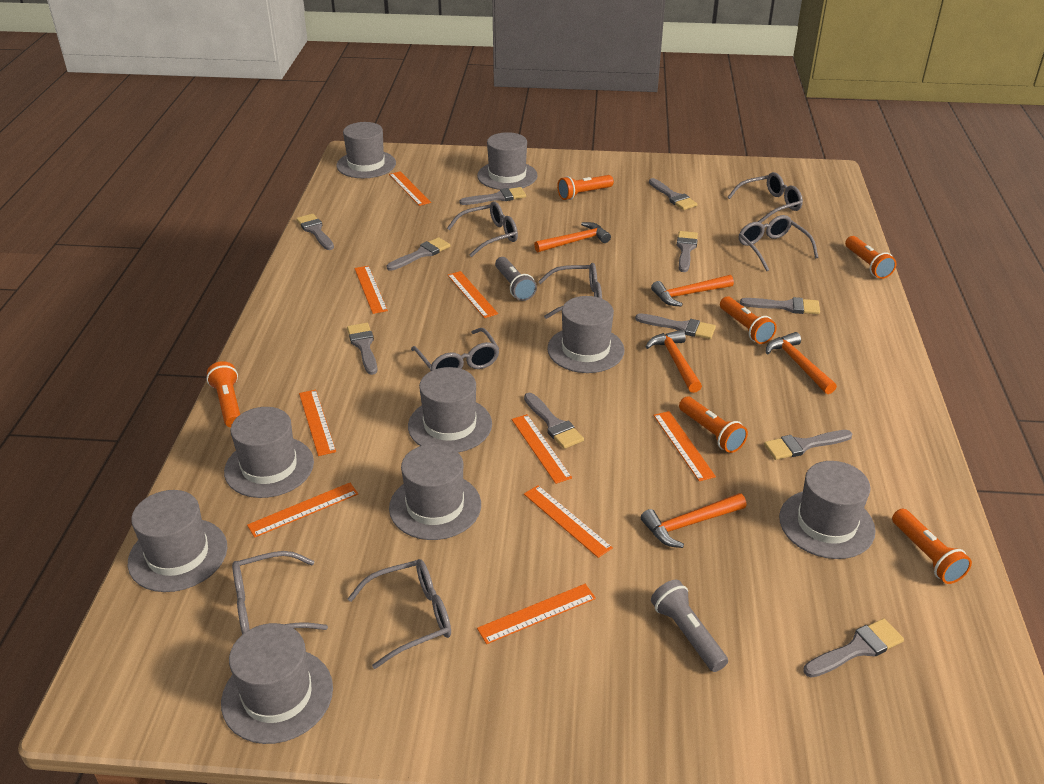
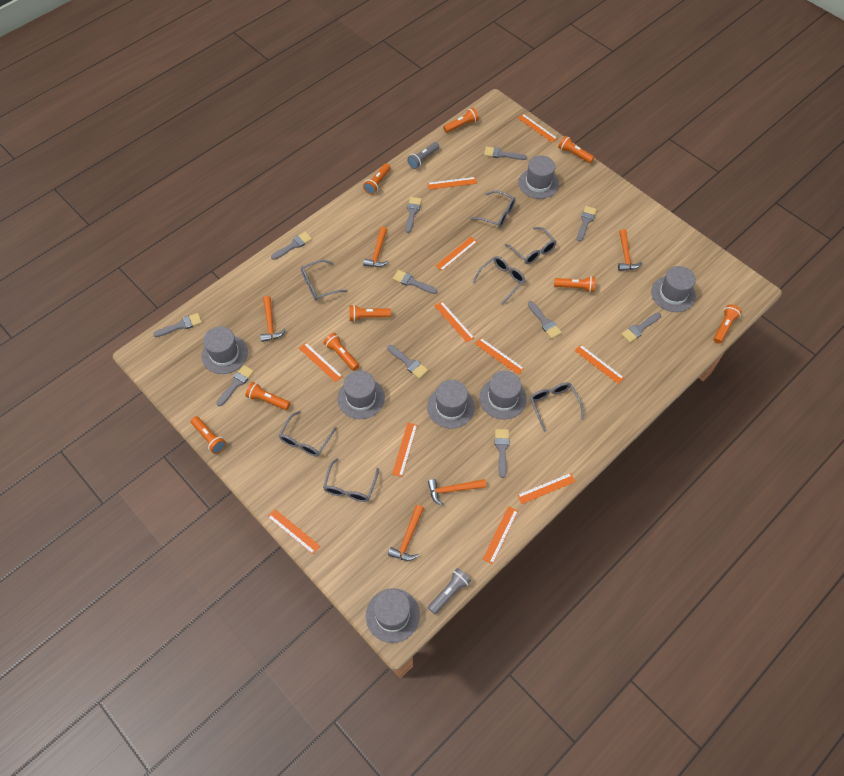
grey hat: [128,490,227,592] [221,623,333,744] [224,407,314,498] [336,122,396,178] [389,444,481,540] [408,367,492,452] [477,132,538,190] [547,296,624,373] [779,461,876,559] = 9 -> [202,326,248,374] [337,370,385,419] [366,588,420,643] [427,379,475,428] [479,371,527,420] [518,156,559,199] [651,266,696,312] = 7
orange flashlight: [206,361,240,427] [557,175,614,200] [679,397,748,453] [720,297,777,344] [845,236,897,279] [892,509,972,584] = 6 -> [191,416,226,454] [246,382,290,410] [324,333,359,371] [349,305,391,322] [363,163,391,194] [443,108,479,133] [554,276,596,293] [558,135,594,163] [713,304,742,344] = 9
orange ruler: [247,483,358,538] [299,390,336,456] [354,266,388,314] [389,171,431,206] [448,271,498,318] [477,584,596,644] [511,414,572,484] [524,485,613,558] [653,411,716,481] = 9 -> [268,509,320,554] [299,342,343,382] [392,423,417,477] [427,177,477,190] [435,237,477,271] [435,301,474,342] [475,338,524,375] [483,506,518,564] [517,473,576,504] [518,114,558,142] [574,344,624,384] = 11

